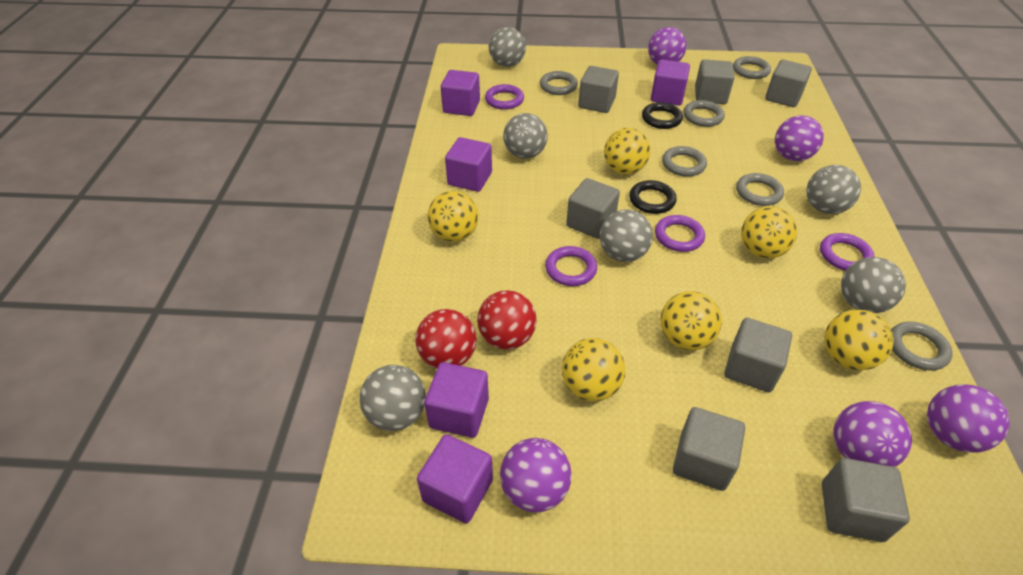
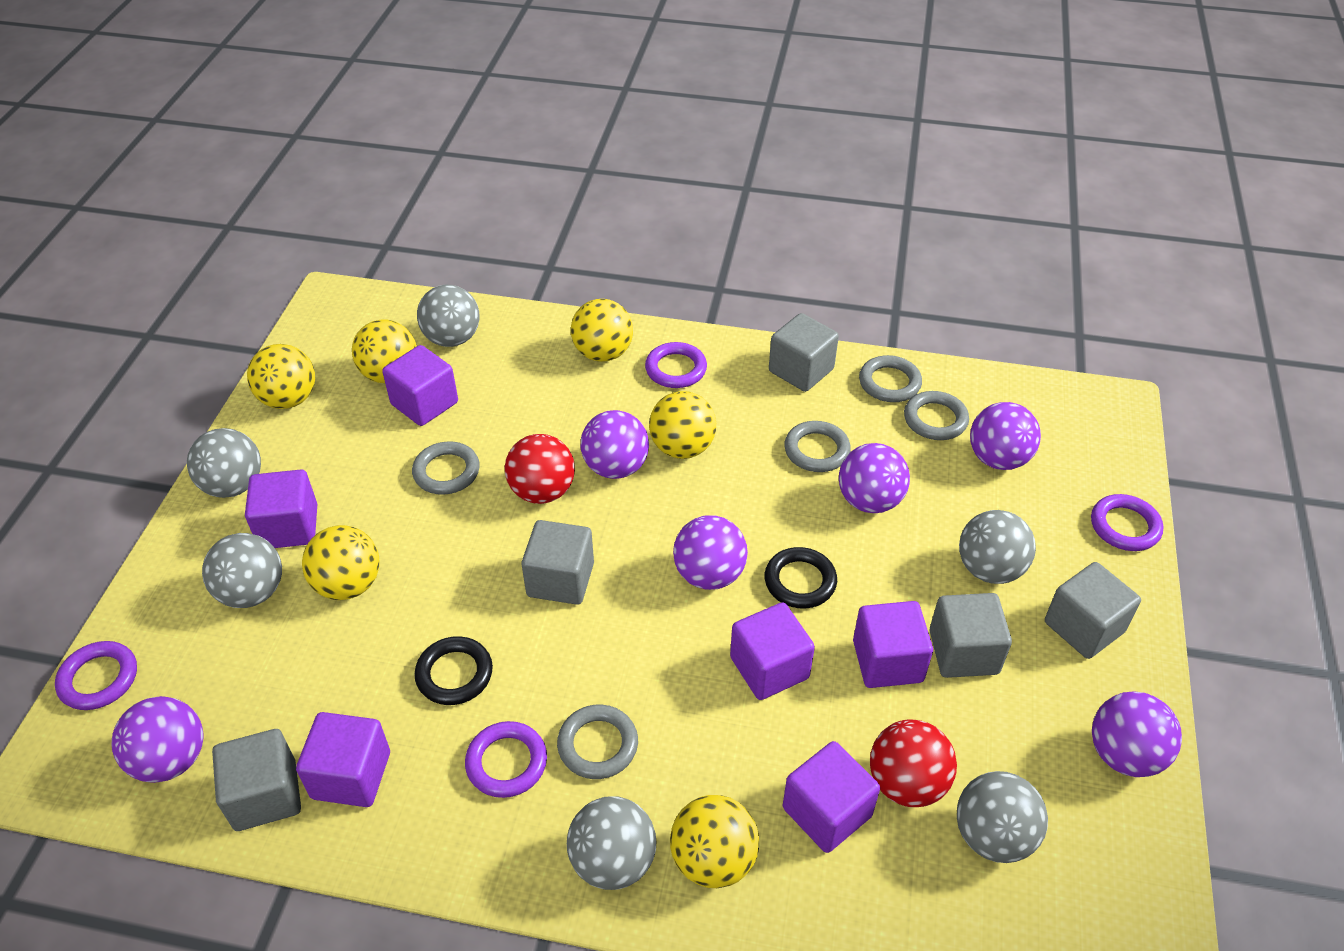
grey cube: [566,178,620,239] [578,66,619,113] [673,407,745,491] [695,59,734,104] [724,318,792,392] [765,60,812,107] [822,458,910,542] = 7 -> [212,729,301,831] [521,520,594,605] [769,313,839,392] [930,593,1012,678] [1045,562,1141,659] = 5
grey ring: [540,71,578,95] [662,146,707,177] [683,100,725,127] [733,56,771,79] [736,173,784,206] [891,322,953,371] = 6 -> [412,441,480,495] [557,705,638,779] [784,421,851,472] [859,355,922,402] [904,391,969,440] = 5
purple ball: [500,438,571,512] [648,27,686,65] [775,115,824,161] [834,401,912,467] [927,384,1010,453] = 5 -> [112,696,203,783] [581,410,649,479] [673,515,748,590] [839,443,910,513] [970,402,1041,470] [1092,692,1182,777] = 6
purple cube: [417,434,493,524] [424,362,489,438] [441,70,480,116] [445,137,492,192] [651,59,690,106] = 5 -> [245,469,317,548] [296,712,390,807] [382,345,458,426] [730,602,815,700] [783,741,880,853] [853,601,933,688] = 6

